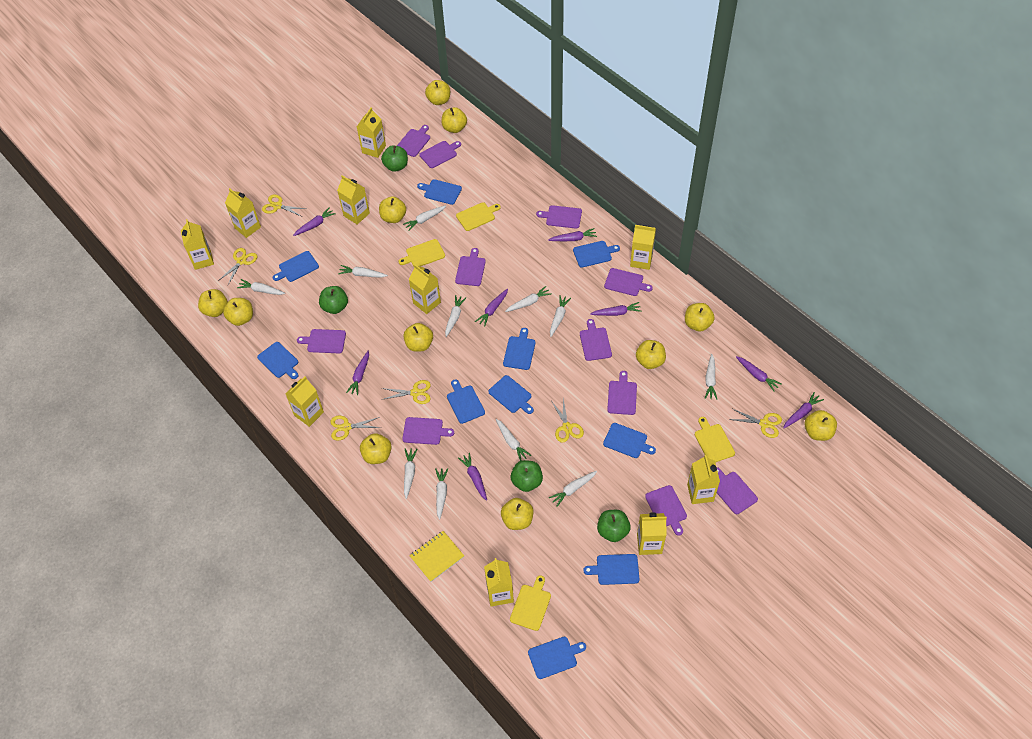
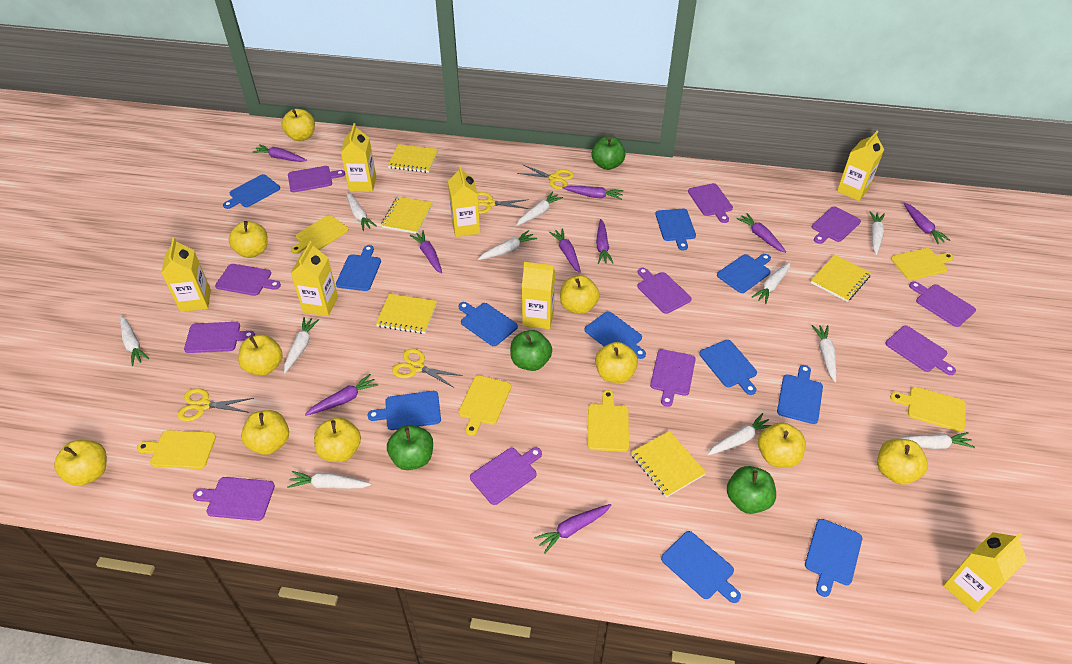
blue cutting board: [257,342,299,379] [273,251,319,282] [417,179,462,205] [447,379,485,424] [488,375,534,414] [503,328,535,370] [528,637,586,679] [573,241,620,268] [583,554,640,585] [603,423,656,458] = 10 -> [223,174,280,209] [336,245,381,291] [367,391,441,430] [458,302,518,346] [585,311,646,359] [655,209,696,251] [661,531,741,603] [699,340,757,395] [717,254,771,293] [777,365,823,424] [805,519,862,597] = 11
purple carrot: [293,208,336,236] [346,350,369,395] [458,453,487,501] [475,289,508,327] [548,228,597,241] [590,302,642,316] [736,356,782,392] [783,392,824,428] = 8 -> [252,144,307,162] [305,374,378,415] [410,231,442,274] [534,504,611,553] [549,228,581,273] [562,186,624,200] [596,219,613,264] [736,213,786,253] [904,202,950,244] = 9
yellow apple: [198,289,228,317] [223,298,253,326] [360,433,392,464] [379,196,406,223] [404,323,433,352] [425,80,450,105] [441,107,467,133] [501,498,534,530] [636,340,666,369] [685,303,715,332] [805,410,837,441] = 11 -> [54,440,107,486] [229,221,268,258] [238,334,282,376] [241,410,289,455] [282,109,315,141] [314,417,361,462] [560,275,600,314] [595,342,638,383] [758,422,806,467] [877,438,928,485] = 10
yellow carton: [181,219,214,270] [225,188,261,238] [286,376,324,427] [337,175,370,224] [357,107,386,158] [409,264,441,314] [484,558,514,607] [630,225,656,270] [637,512,667,555] [687,455,720,504] = 10 -> [161,237,211,312] [290,241,338,316] [341,123,376,192] [448,165,480,237] [522,262,555,329] [837,131,884,201] [943,532,1027,613] = 7
yellow cutting board: [399,239,445,267] [456,202,501,231] [510,575,551,631] [695,417,735,463] = 4 -> [137,430,216,469] [291,215,349,254] [459,375,511,436] [588,390,629,452] [890,387,966,432] [891,248,954,280] = 6
yellow notebook: [410,531,464,582] = 1 -> [376,294,437,334] [381,196,433,234] [387,144,438,173] [631,431,706,497] [810,255,871,302] = 5
yellow scissors: [218,248,257,285] [262,194,306,217] [331,415,381,440] [381,380,431,404] [551,399,584,443] [729,409,782,438] = 6 -> [177,388,254,421] [392,348,463,388] [477,192,529,214] [517,164,574,190] = 4

